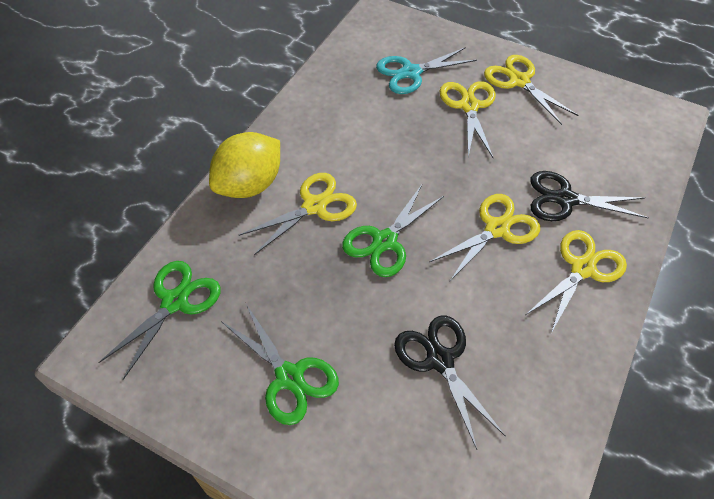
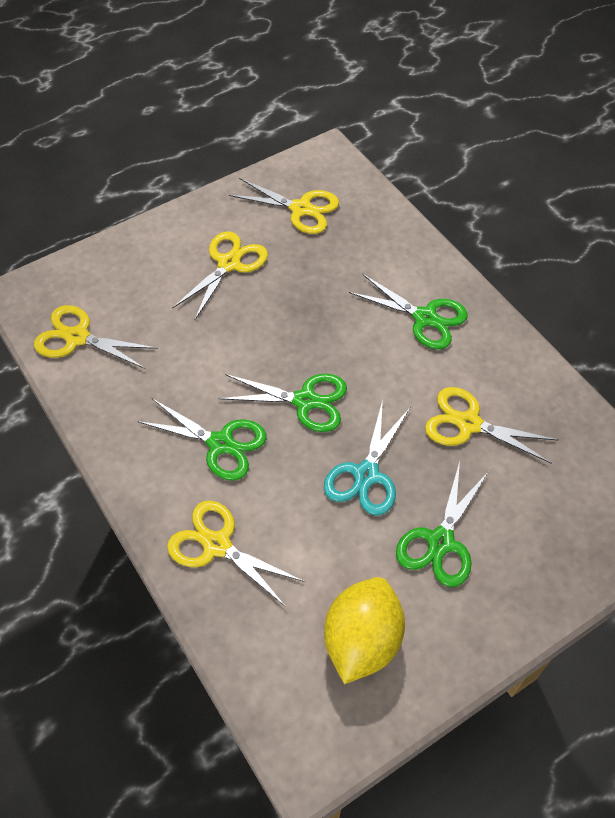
black scissors: [394,315,505,450] [530,171,649,221] = 2 -> none = 0
green scissors: [98,261,221,380] [221,304,339,425] [342,185,444,277] = 3 -> [137,398,266,481] [218,374,347,432] [349,274,468,349] [396,462,489,587] = 4

